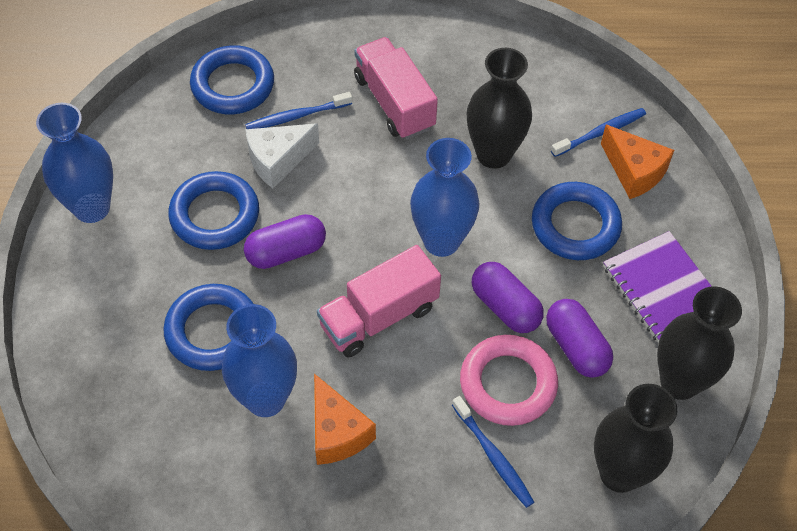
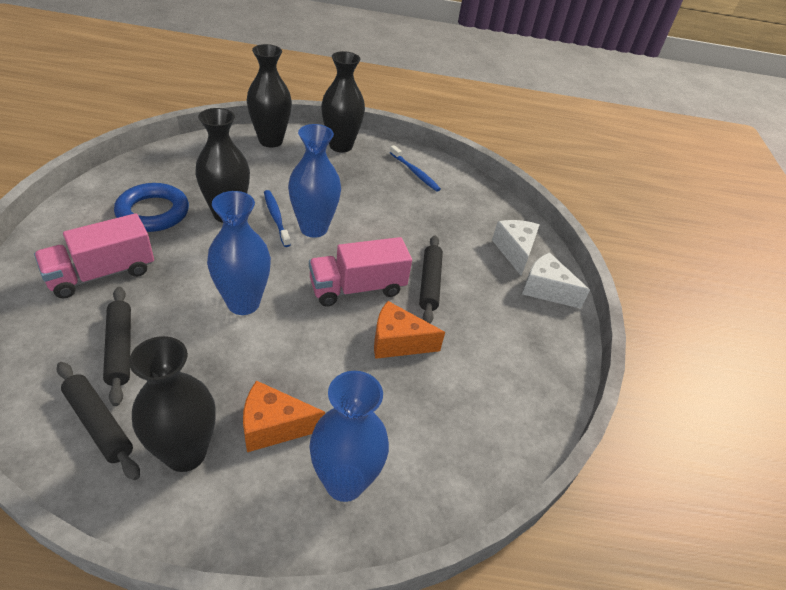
black rolling pin: none = 0 -> [57,362,140,480] [103,287,131,406] [419,235,443,323] = 3
black vase: [467,48,532,169] [594,384,677,493] [657,286,742,400] = 3 -> [129,336,216,472] [195,108,250,223] [247,44,292,147] [321,51,365,152] = 4
blue ring: [163,284,253,371] [168,171,259,250] [190,45,274,114] [532,182,622,260] = 4 -> [114,183,189,232] = 1
blue toothbrush: [245,92,352,129] [452,396,534,508] [551,108,646,157] = 3 -> [264,190,291,247] [390,145,441,192] = 2
pink ring: [460,335,558,426] = 1 -> none = 0
purple capsule: [244,214,326,269] [472,262,544,333] [546,299,613,378] = 3 -> none = 0
purple notebook: [603,231,712,343] = 1 -> none = 0
white cheese: [245,123,319,188] = 1 -> [492,220,539,276] [522,252,590,309] = 2

